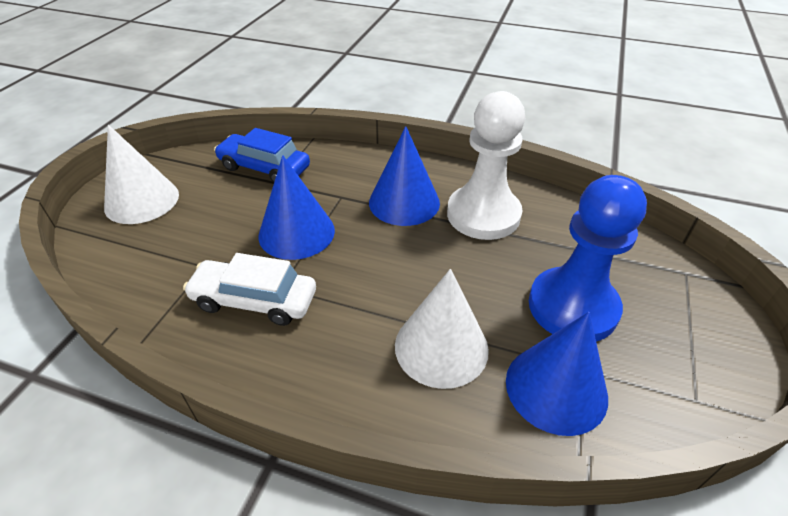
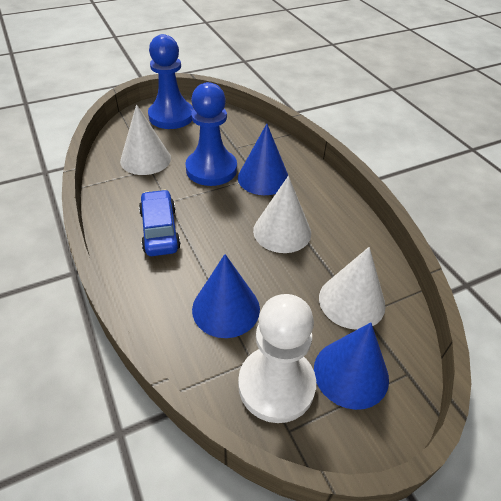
blue pawn: [529,175,647,342] = 1 -> [148,34,193,129] [185,82,237,186] = 2
white car: [183,253,316,326] = 1 -> none = 0
white cone: [104,125,179,224] [395,269,489,389] = 2 -> [120,104,171,175] [253,176,311,253] [319,247,386,330] = 3

